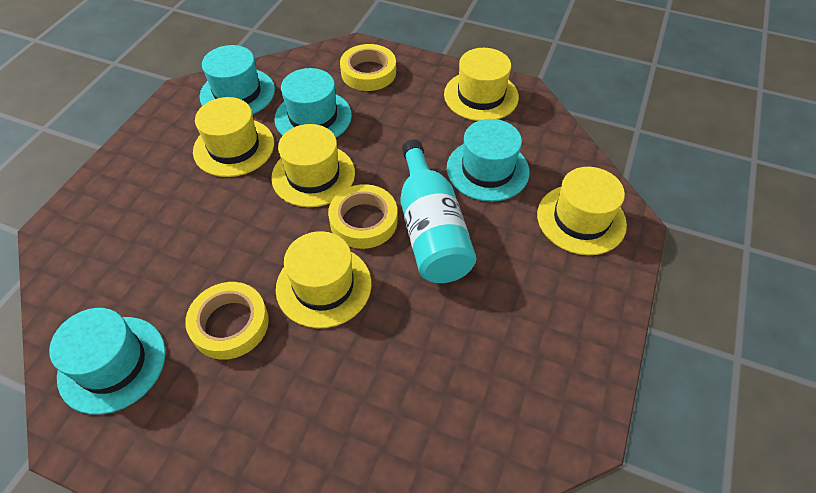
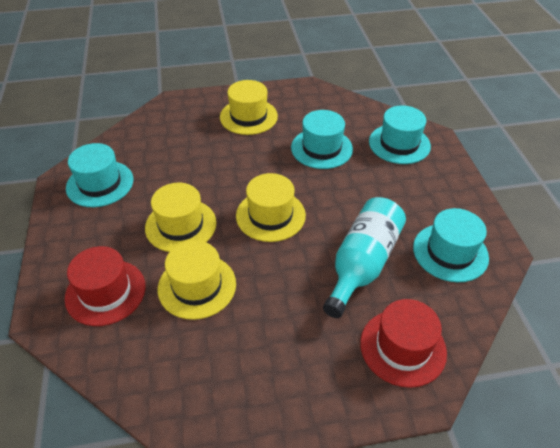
red hat: none = 0 -> [65,246,146,326] [360,299,447,388] = 2
yellow hat: [193,97,274,177] [271,124,355,207] [276,231,371,328] [444,48,519,121] [537,167,627,255] = 5 -> [145,183,217,252] [158,240,236,320] [220,80,278,135] [236,173,306,242] = 4
yellow tape: [185,282,269,360] [328,184,398,249] [340,44,396,91] = 3 -> none = 0

